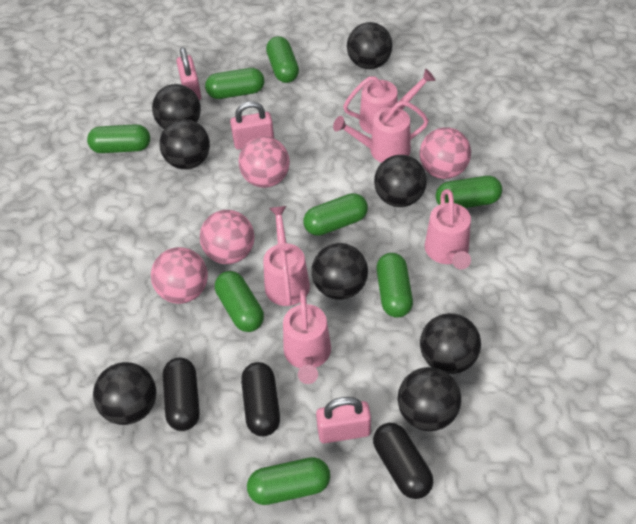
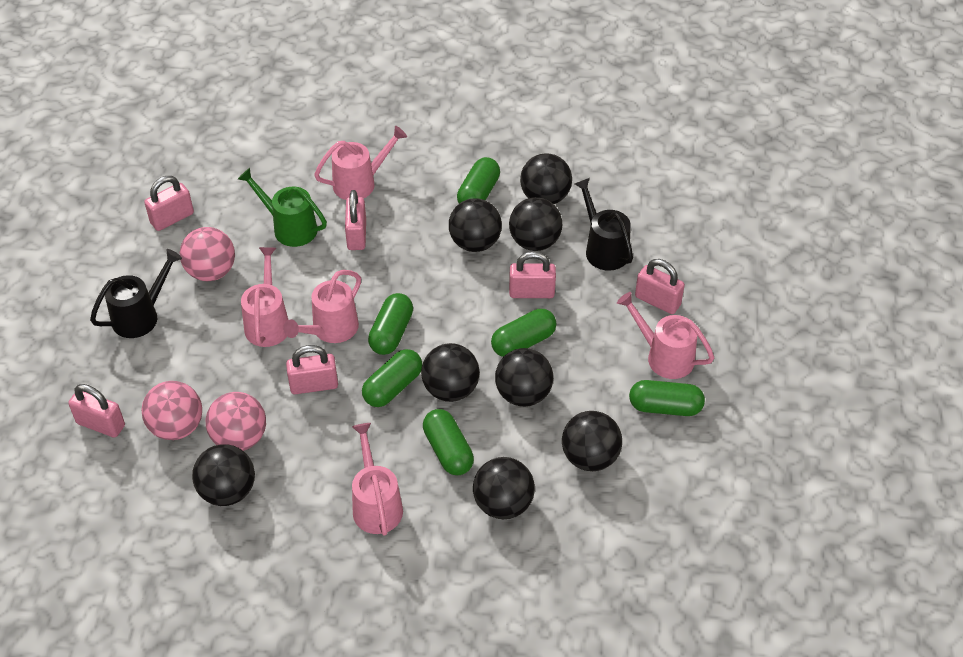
black capsule: [163,357,200,431] [241,362,280,436] [373,423,433,499] = 3 -> none = 0
black watering can: none = 0 -> [90,249,182,338] [575,178,633,271] = 2
green capsule: [87,124,150,153] [205,68,264,99] [215,271,264,332] [247,457,330,505] [266,36,299,83] [303,193,368,236] [376,253,413,318] [436,176,502,208] = 8 -> [362,349,422,407] [368,293,413,355] [423,409,474,475] [457,157,500,204] [491,309,557,357] [629,380,705,416] = 6
green watering can: none = 0 -> [238,168,327,247] = 1
pink ball: [151,247,208,304] [200,210,255,264] [239,136,290,188] [419,127,471,179] = 4 -> [142,381,202,440] [180,227,235,281] [206,392,266,451] = 3
pink padlock: [176,47,201,100] [230,101,274,150] [316,397,371,443] = 3 -> [68,384,125,438] [144,176,194,231] [286,345,338,394] [345,190,366,250] [509,251,556,298] [635,259,685,314] = 6

